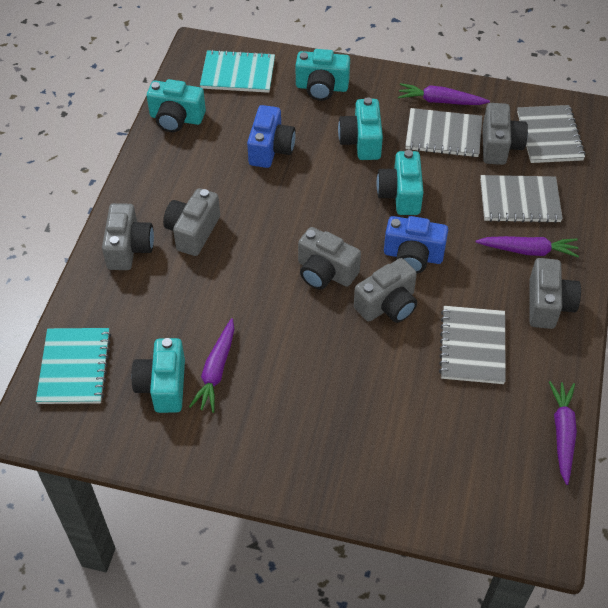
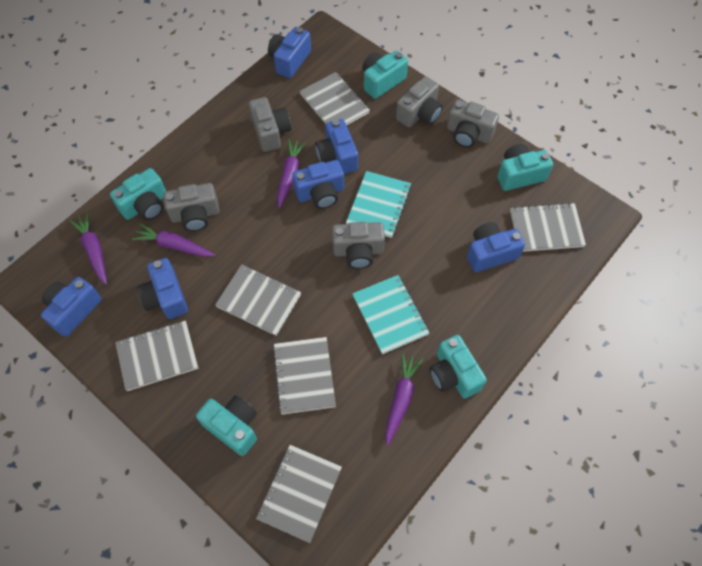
blue camera: [247,105,296,168] [384,216,448,274] = 2 -> [41,277,102,337] [137,258,188,319] [268,27,311,78] [292,160,344,209] [315,119,358,174] [467,222,525,272] = 6
grey camera: [102,203,154,270] [163,188,220,256] [298,227,361,289] [354,258,417,323] [483,103,528,165] [529,258,581,329] = 6 -> [163,183,219,231] [249,97,291,152] [332,222,385,269] [396,76,443,128] [447,99,499,148] = 5
grey notebook: [405,108,482,157] [439,306,506,384] [480,175,563,223] [517,105,586,163] = 4 -> [115,321,198,391] [215,264,301,336] [256,445,342,543] [273,337,336,415] [300,72,370,126] [510,202,586,252] = 6

